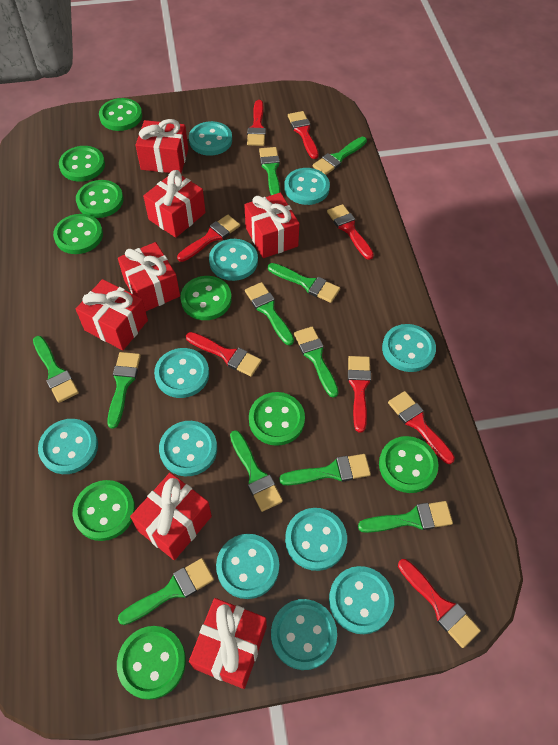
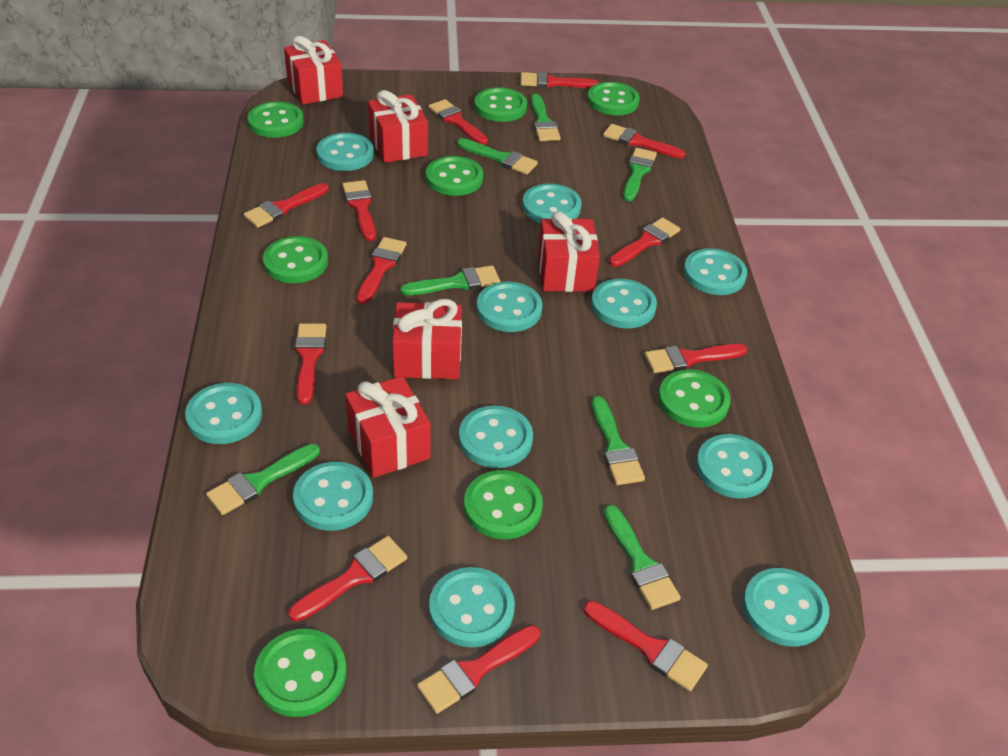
green brush: [33,336,79,403] [107,352,141,429] [118,558,214,625] [230,430,283,512] [245,282,294,345] [259,147,280,195] [268,263,340,303] [279,454,371,485] [294,326,339,398] [313,137,367,175] [358,501,453,533] = 11 -> [206,444,320,515] [400,265,500,295] [457,138,538,175] [531,94,561,141] [591,396,645,485] [604,505,681,610] [623,148,657,201] = 7
green button: [53,214,103,254] [59,146,105,182] [73,480,135,541] [76,180,123,218] [99,98,142,131] [117,626,186,700] [180,276,232,320] [249,392,305,446] [379,436,438,493] = 9 -> [247,101,304,138] [254,629,347,717] [263,236,328,283] [426,156,483,196] [464,470,543,539] [474,87,527,122] [587,82,640,115] [658,370,730,427] = 8
red brush: [177,215,240,262] [186,332,262,377] [247,100,266,146] [288,111,319,159] [327,204,374,260] [348,356,371,433] [388,391,455,464] [398,559,481,648] = 8 -> [244,183,329,228] [288,536,407,621] [295,323,326,404] [342,180,376,241] [356,237,407,304] [417,625,540,714] [429,99,488,145] [521,72,599,88] [584,601,708,691] [603,124,685,159] [609,217,680,267] [645,344,747,373] = 12
red gift: [76,279,148,350] [118,242,180,311] [130,473,212,560] [136,119,188,173] [143,170,206,238] [189,598,267,689] [244,193,299,258] = 7 -> [284,36,343,105] [345,376,431,478] [368,90,428,163] [392,299,462,379] [538,211,600,292] = 5

